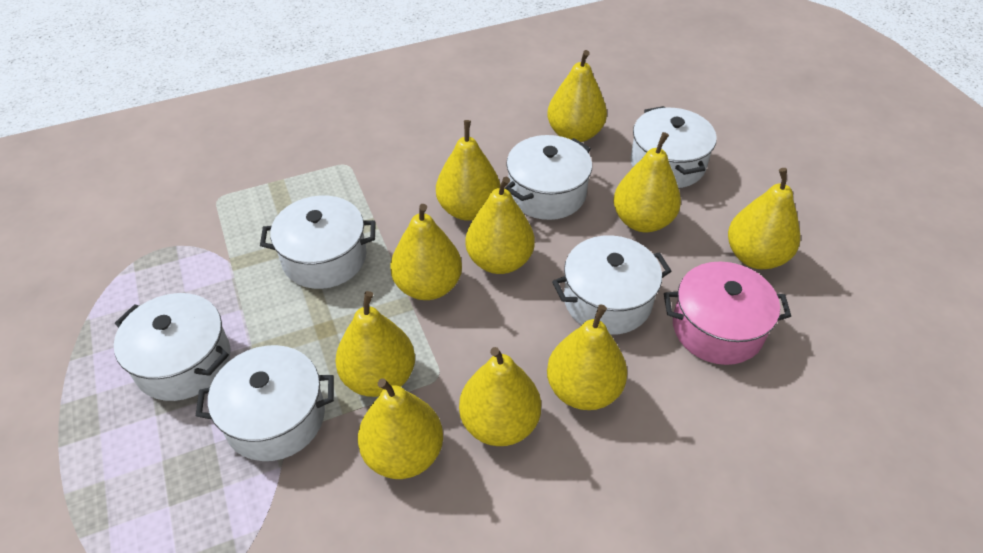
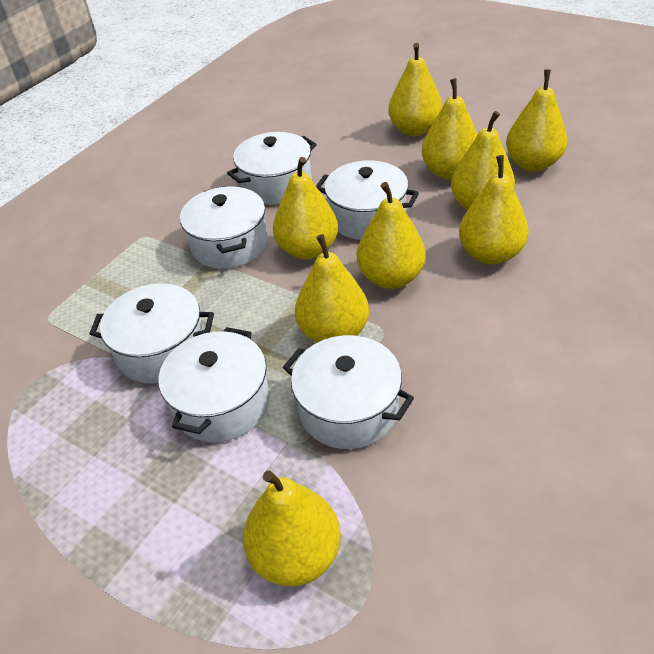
pink pot: [664,262,791,365] = 1 -> none = 0
yellow pear: [335,291,415,397] [358,378,443,479] [390,204,462,300] [436,120,500,221] [459,347,541,446] [466,176,535,274] [547,50,607,142] [547,304,627,410] [614,132,681,232] [728,168,800,269] = 10 -> [243,470,341,587] [273,157,338,260] [295,234,369,343] [357,182,426,289] [388,43,443,136] [422,78,478,180] [451,111,515,211] [459,155,529,264] [506,70,567,171] = 9

